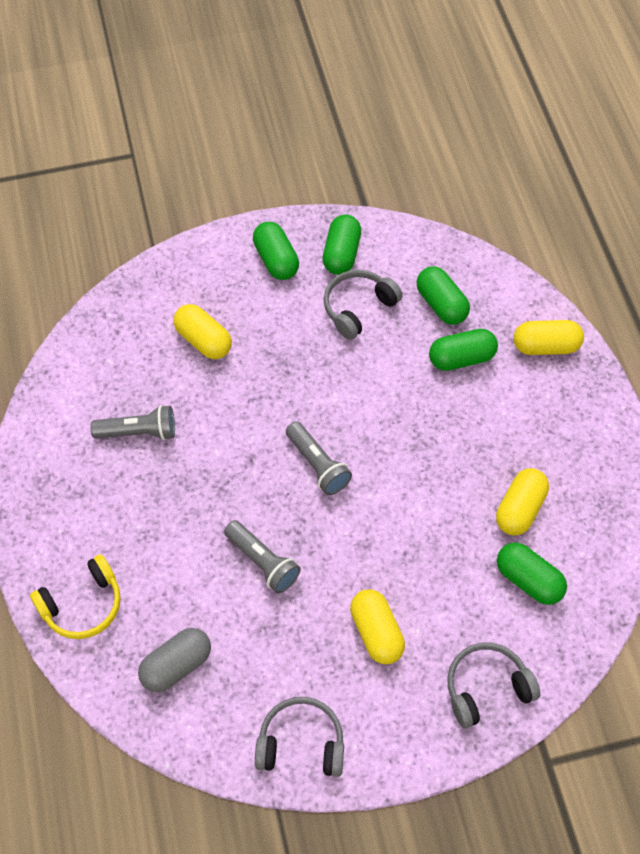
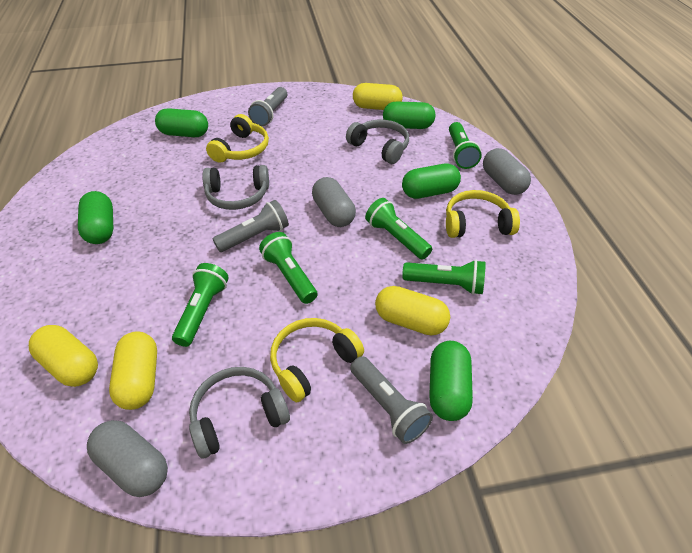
green flashlight: none = 0 -> [172,263,229,347] [259,232,317,304] [365,198,432,260] [402,260,486,295] [449,122,482,169] = 5
grey capsule: [138,628,211,692] = 1 -> [87,420,168,497] [312,177,356,227] [483,148,531,195] = 3
yellow headphones: [30,554,121,639] = 1 -> [206,114,269,163] [270,318,364,402] [446,190,520,238] = 3

